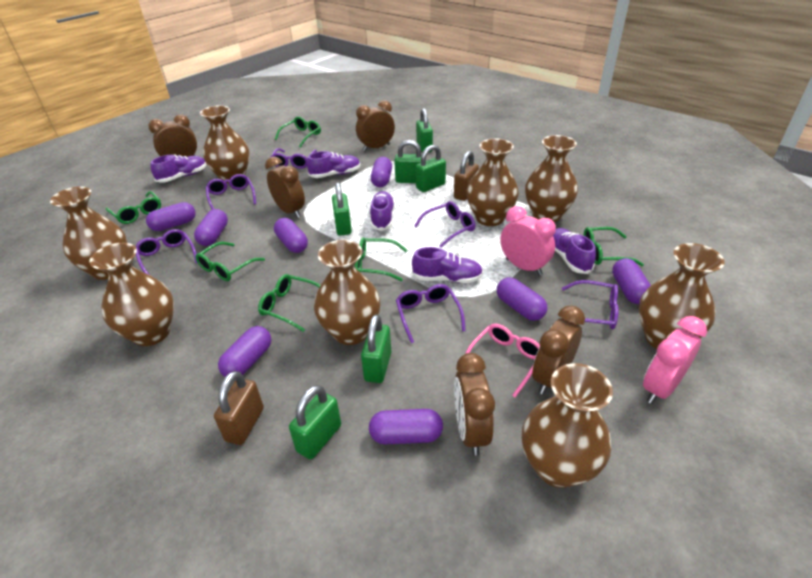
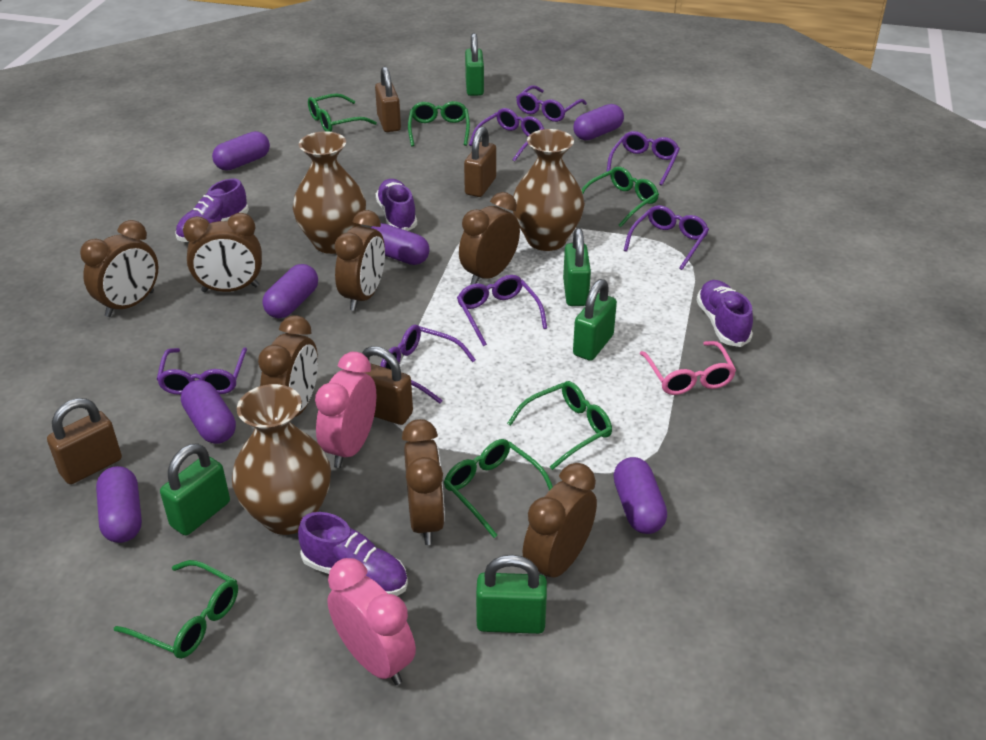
brown clock: [148,114,197,157] [265,157,305,218] [356,100,395,151] [454,353,495,455] [532,305,585,395] = 5 -> [80,220,158,317] [183,213,262,292] [258,315,318,417] [334,210,385,311] [402,419,445,545] [459,192,520,285] [523,463,597,579] = 7
brown padlock: [214,371,264,445] [454,151,479,201] = 2 -> [47,398,122,484] [362,346,413,425] [375,66,401,132] [464,126,496,197] = 4
brown vase: [50,187,127,280] [89,243,174,346] [200,105,250,183] [314,240,380,345] [467,138,519,226] [522,363,613,488] [525,135,578,222] [639,243,725,349] = 8 -> [232,384,331,535] [293,131,366,254] [513,129,585,251] = 3
green padlock: [289,385,341,460] [332,182,352,236] [361,314,391,383] [394,140,422,183] [416,108,433,153] [416,145,446,192] = 6 -> [160,443,230,536] [465,33,484,96] [476,555,547,634] [563,228,591,306] [573,279,617,361] = 5
purple capsule: [146,202,196,231] [194,209,228,246] [218,326,271,377] [274,218,308,253] [369,409,443,444] [371,157,392,187] [497,277,547,321] [612,258,651,304] = 8 -> [96,466,142,543] [181,380,236,444] [212,131,270,171] [262,264,318,318] [371,223,430,265] [573,104,624,141] [613,457,667,534] = 7
purple glasses: [136,229,197,275] [206,174,256,210] [271,148,317,169] [396,284,466,343] [414,201,475,248] [562,280,619,330] = 6 -> [156,348,247,395] [380,325,476,404] [457,275,547,346] [469,108,544,162] [516,85,587,122] [607,131,680,186] [623,205,709,270] = 7
purple shoe: [151,155,207,183] [307,151,361,178] [370,191,395,231] [412,247,483,283] [553,228,596,274] = 5 -> [175,179,249,242] [298,512,408,596] [376,179,417,231] [697,280,753,347] = 4

